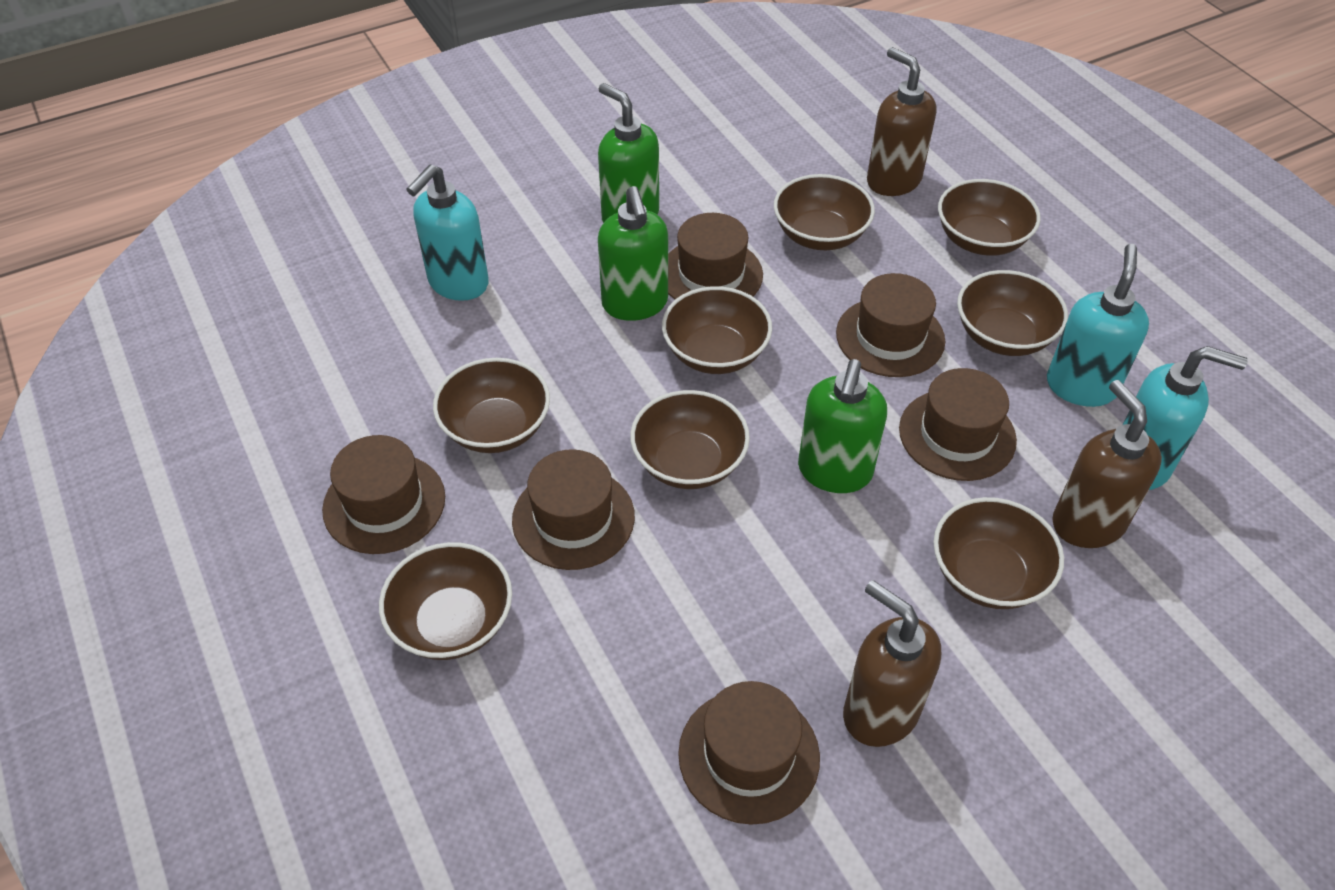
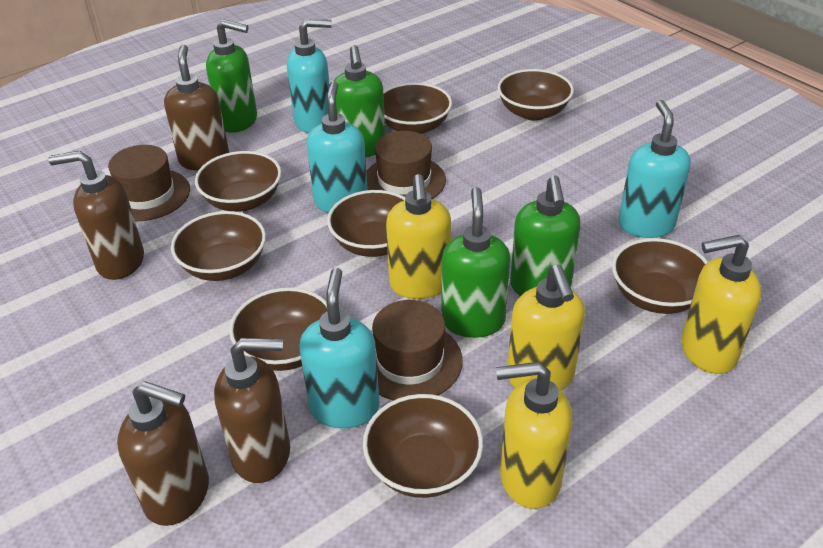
brown hat: [322,435,445,554] [512,449,635,570] [668,213,763,300] [678,681,820,825] [836,273,945,377] [899,368,1017,481] = 6 -> [108,145,190,221] [366,131,446,199] [372,300,463,400] = 3
brown soap dispenser: [843,580,941,747] [867,47,936,196] [1052,380,1162,548] = 3 -> [48,151,144,280] [117,381,209,526] [164,45,229,171] [214,338,290,483] = 4
green soap dispenser: [598,83,659,223] [598,186,668,321] [798,359,887,493] = 3 -> [206,19,257,133] [334,45,385,157] [441,187,510,338] [510,175,581,296] = 4
turquoise soap dispenser: [406,164,489,301] [1047,244,1149,407] [1123,346,1248,490] = 3 -> [287,19,332,133] [300,268,380,429] [307,81,368,213] [618,100,691,238] = 4
yellow soap dispenser: none = 0 -> [386,174,451,299] [496,362,572,509] [508,264,585,390] [681,235,761,374] = 4

